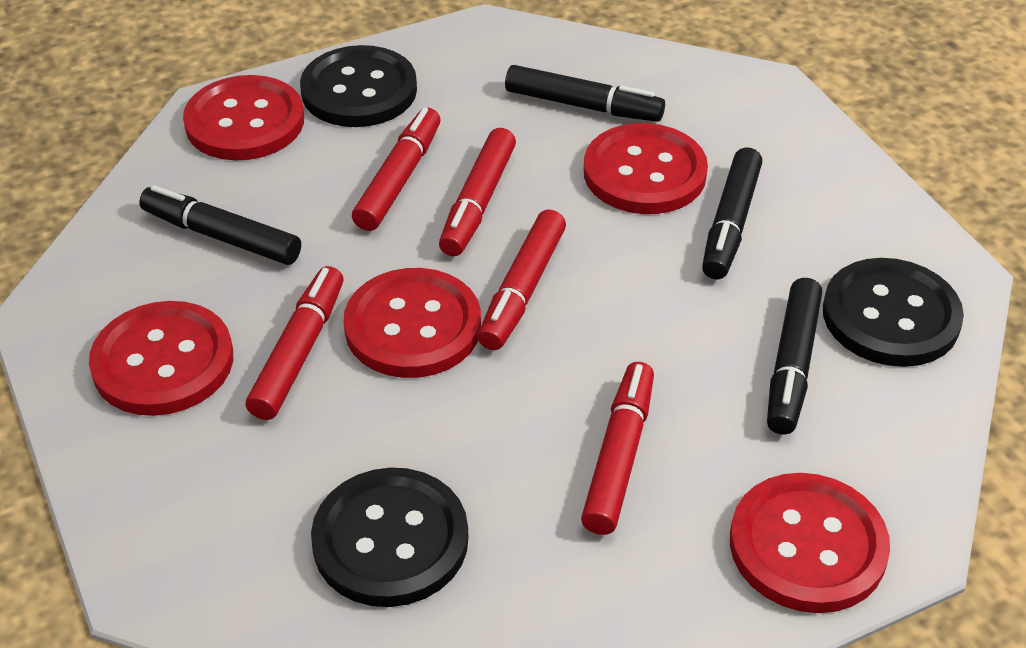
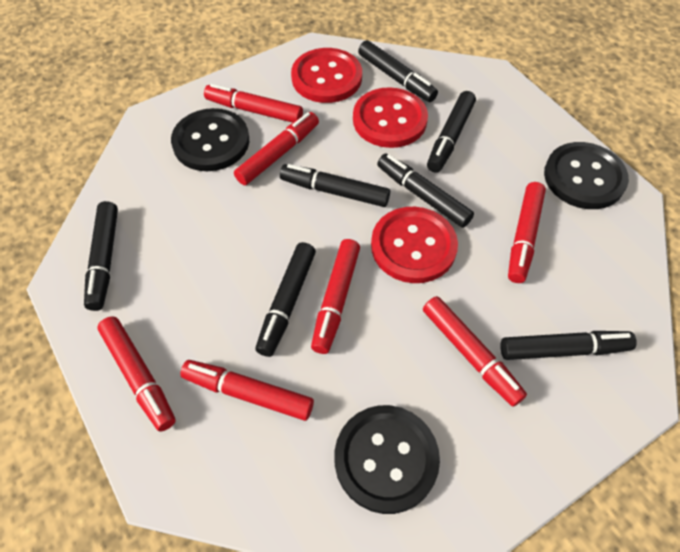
black marker: [139,185,301,265] [505,65,665,122] [702,148,762,279] [767,278,822,435] = 4 -> [84,201,118,311] [255,242,316,357] [280,164,390,207] [358,40,438,102] [377,154,474,228] [427,91,476,173] [500,331,637,360] = 7
red button: [89,301,233,416] [183,75,304,160] [343,268,481,378] [584,123,708,214] [730,473,890,613] = 5 -> [291,48,362,103] [353,87,428,148] [371,207,458,283] = 3
red marker: [246,266,343,420] [352,107,441,231] [439,128,516,256] [478,210,566,350] [581,362,654,535] = 5 -> [97,316,176,432] [180,360,314,421] [204,84,303,123] [234,112,319,185] [311,239,360,354] [423,296,527,406] [508,182,546,283] = 7

